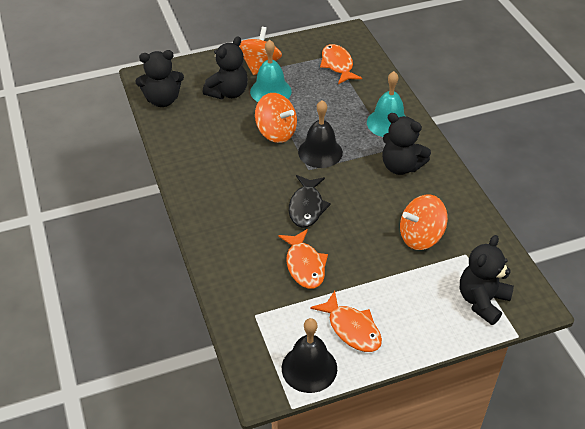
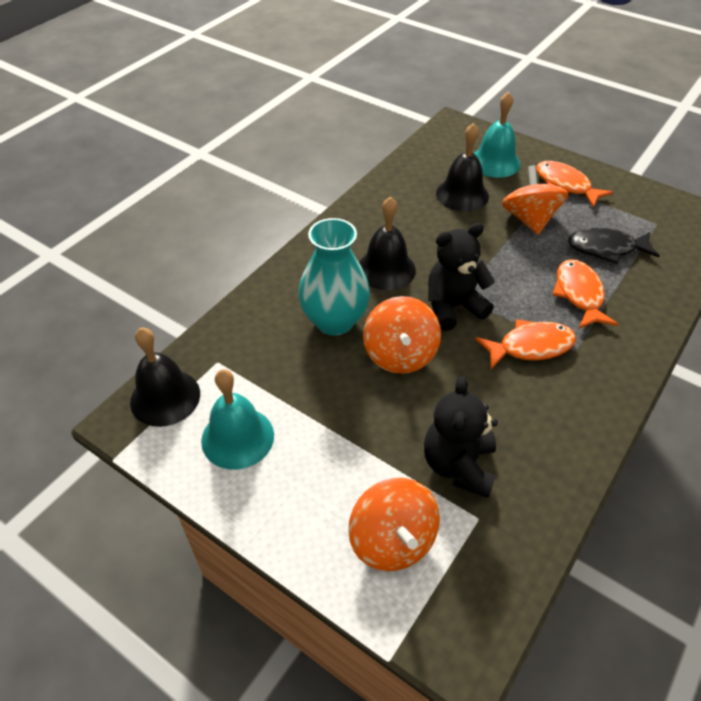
black bell: [282,318,337,393] [298,100,343,168] = 2 -> [130,328,200,427] [359,197,416,290] [436,123,489,212] = 3
black teddy bear: [136,50,184,107] [203,36,248,99] [382,113,431,175] [460,235,514,325] = 4 -> [424,376,498,498] [428,223,495,331] = 2
turquoise vase: none = 0 -> [298,218,370,336] = 1

